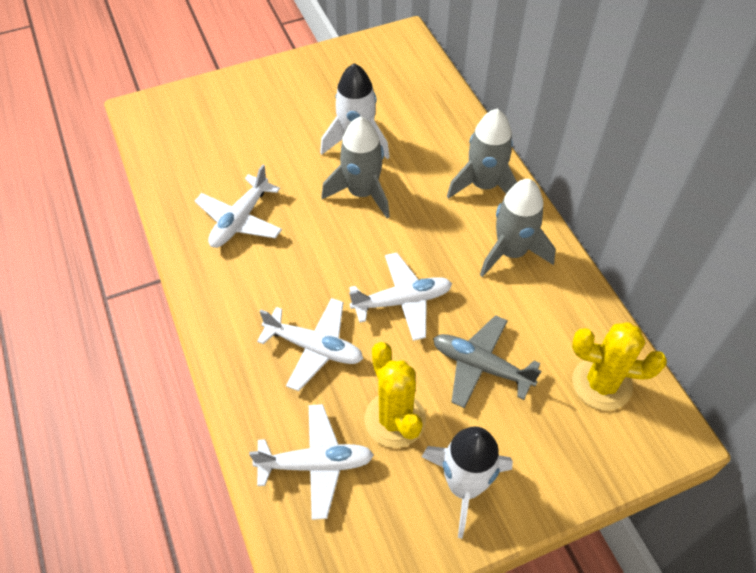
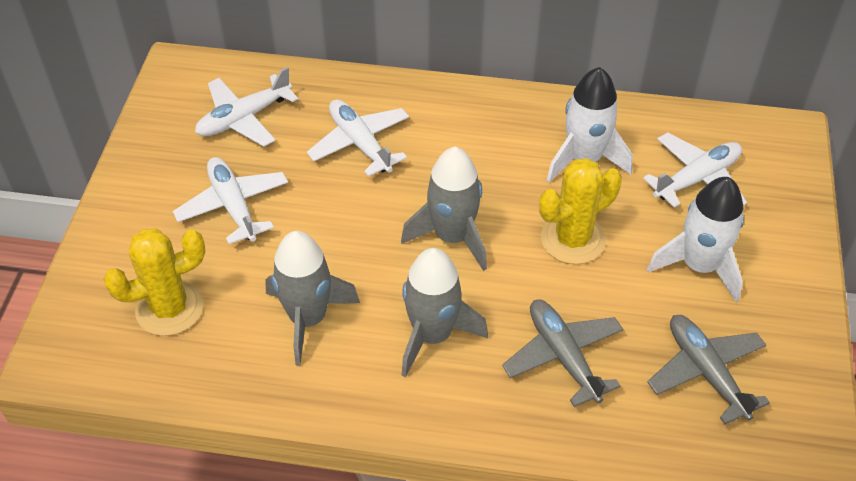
grey plane: [433,315,541,408] = 1 -> [502,300,623,407] [648,315,770,424] = 2

